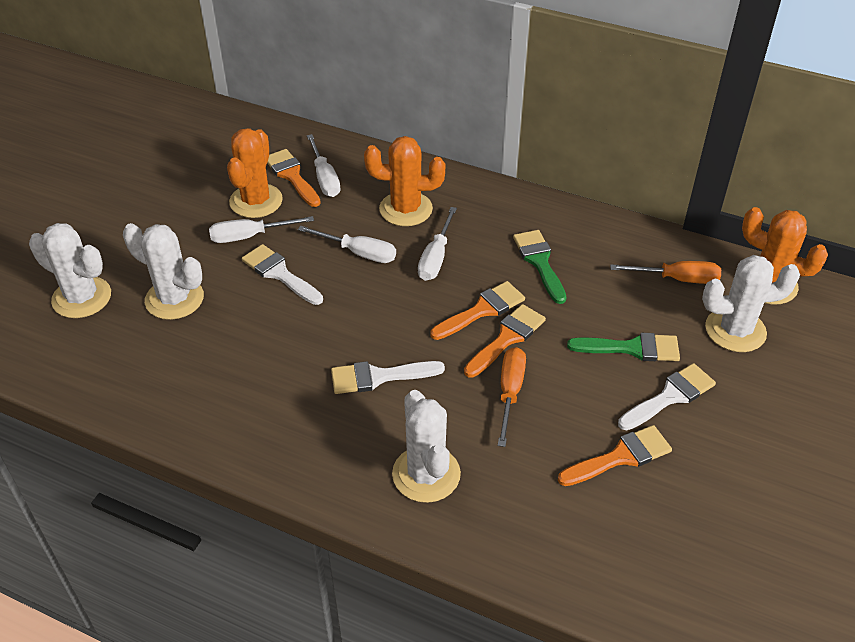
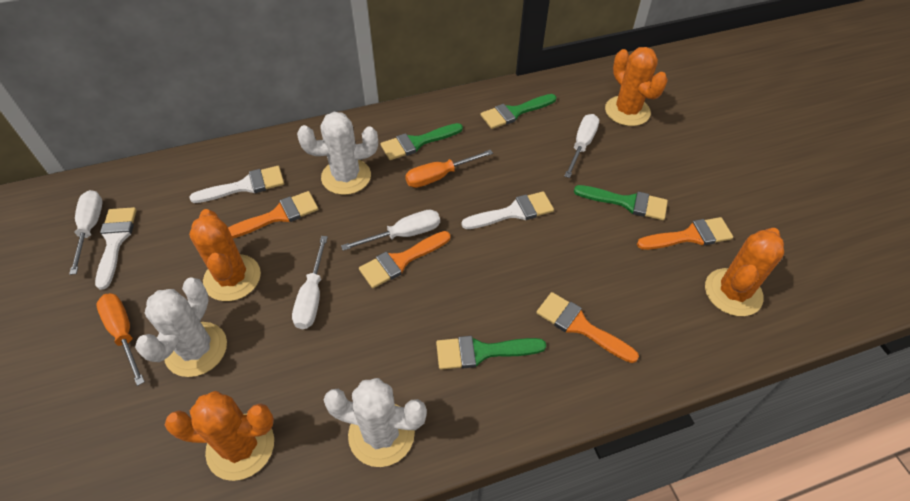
green brush: [513,230,566,304] [567,333,680,361] = 2 -> [381,123,463,160] [436,336,546,370] [481,94,556,129] [574,185,668,220] = 4
orange cactus: [227,128,283,218] [364,136,445,226] [742,207,828,305] = 3 -> [165,391,274,481] [189,209,261,301] [605,47,668,126] [705,228,784,316] = 4
white cactus: [29,223,111,318] [123,223,204,320] [392,390,461,503] [702,255,800,352] = 4 -> [135,277,227,377] [297,112,378,195] [324,378,427,467] = 3

